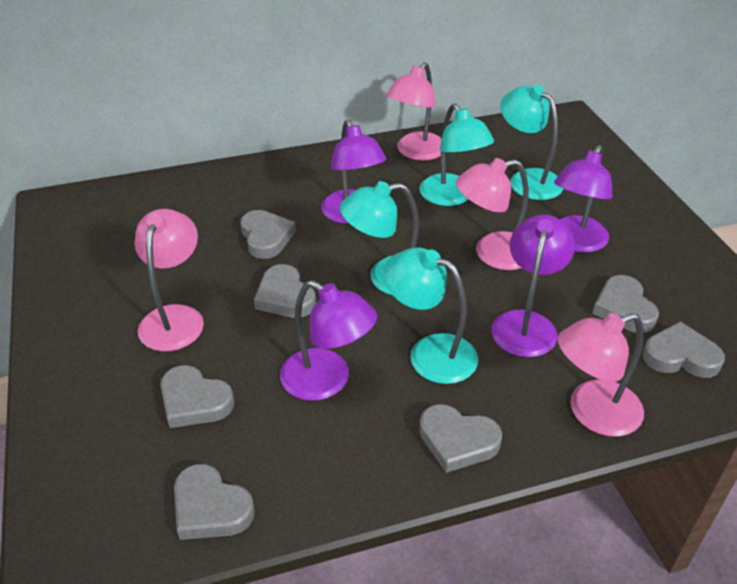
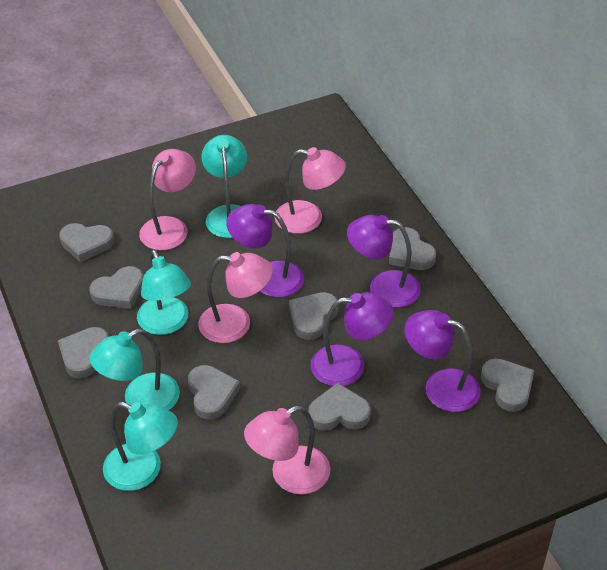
grey heart: [160,365,234,428] [174,464,255,540] [240,210,296,259] [254,264,316,318] [419,404,502,473] [592,275,659,333] [642,321,725,378] = 7 -> [58,327,109,379] [59,223,114,262] [89,266,144,309] [188,365,240,420] [289,292,338,340] [308,382,371,431] [389,227,436,270] [481,359,535,412] = 8

